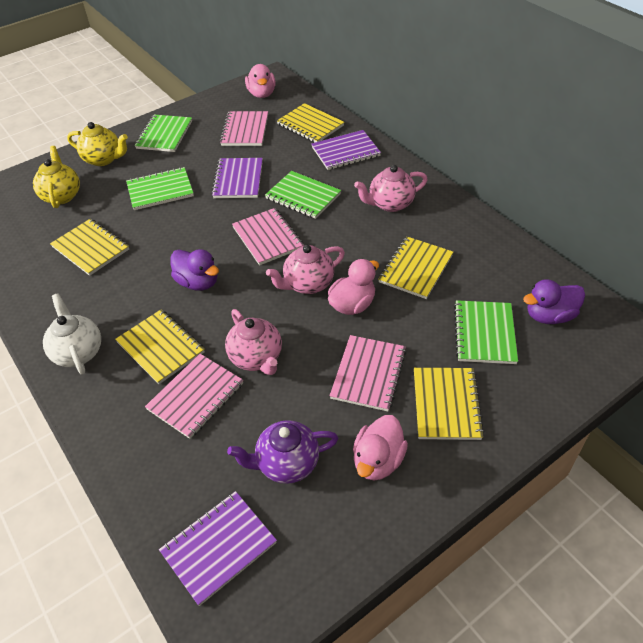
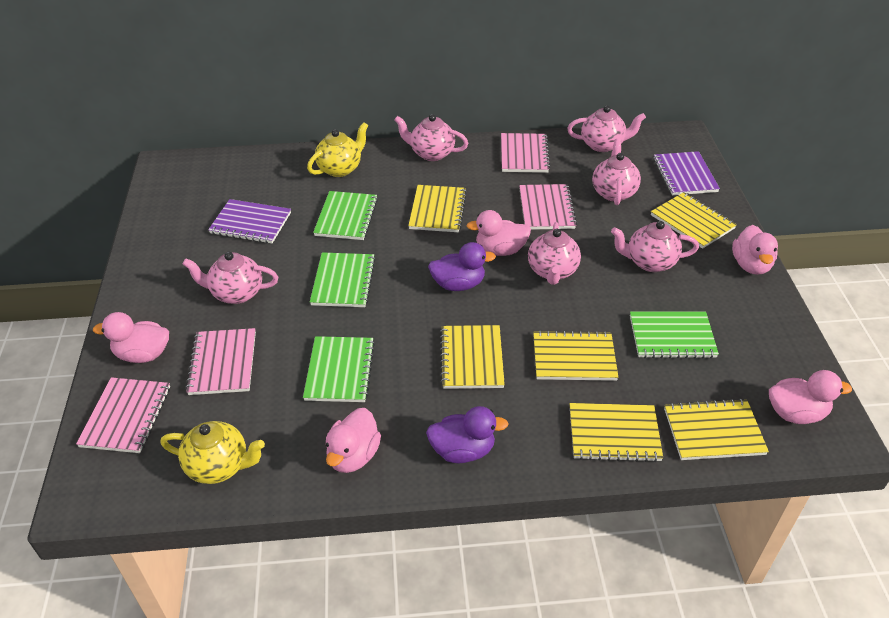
pink duck: [245,64,276,98] [328,259,379,315] [353,415,408,481] = 3 -> [93,312,169,363] [326,408,381,473] [467,210,531,256] [732,225,778,275] [769,370,852,424] = 5
pink teapot: [225,309,282,375] [266,245,345,294] [354,165,428,212] = 3 -> [183,252,278,304] [394,114,468,161] [528,222,581,285] [567,105,646,152] [592,139,641,205] [611,221,699,272] = 6
purple notebook: [159,491,277,606] [211,158,263,198] [311,130,381,170] = 3 -> [208,199,291,243] [653,151,720,195] = 2
purple teapot: [227,420,339,484] = 1 -> none = 0
white teapot: [43,293,101,375] = 1 -> none = 0
yellow notebook: [50,219,129,276] [115,310,205,384] [277,103,344,143] [378,237,453,299] [414,368,484,440] = 5 -> [408,185,467,232] [440,325,505,389] [533,330,618,381] [570,403,663,462] [651,192,737,249] [664,399,769,460] = 6

